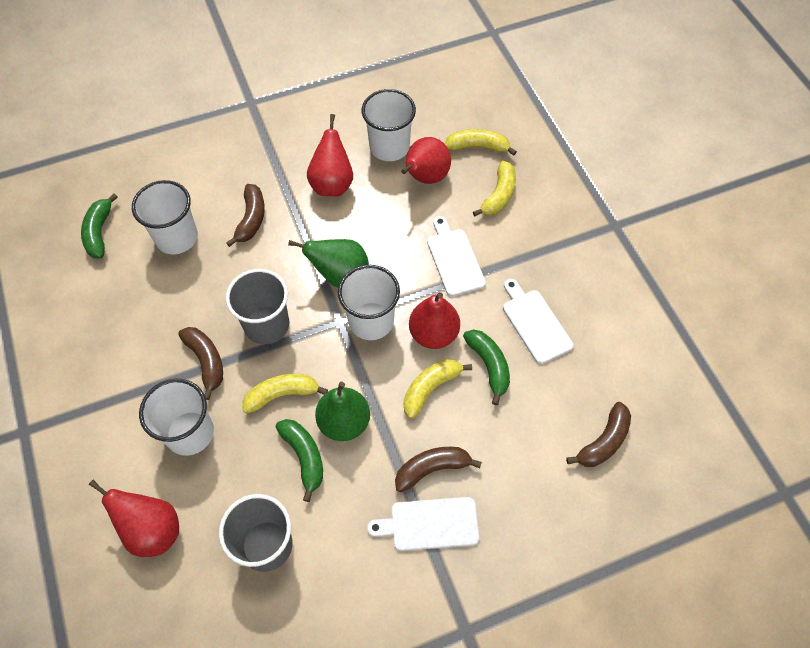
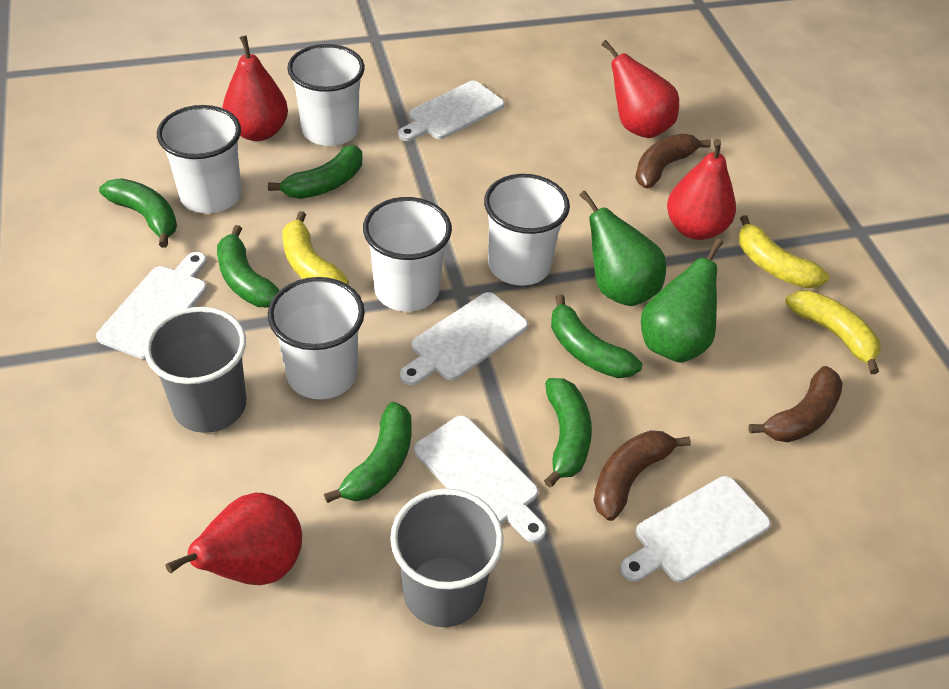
brown banana: [178,327,223,400] [226,184,265,247] [395,447,482,492] [566,402,631,467] = 4 -> [593,430,691,521] [635,134,711,188] [748,366,843,442] = 3
green banana: [81,194,118,258] [276,419,323,502] [463,330,510,405] = 3 -> [99,179,177,248] [217,225,280,307] [268,145,362,199] [324,402,412,503] [544,378,592,488] [551,294,642,378] = 6
white cup: [132,180,198,255] [139,379,214,456] [338,265,400,340] [362,89,416,161] = 4 -> [157,105,242,214] [268,277,365,400] [287,44,365,146] [363,197,452,312] [484,174,570,286] = 5
white cutting board: [367,497,479,551] [427,216,486,297] [503,279,574,364] = 3 -> [96,252,207,359] [398,81,504,141] [400,292,528,385] [414,416,546,543] [620,476,771,583] = 5
yellow banana: [242,374,328,414] [403,359,472,419] [445,129,517,156] [473,161,516,217] = 4 -> [282,211,349,284] [738,215,829,288] [785,290,881,374] = 3

